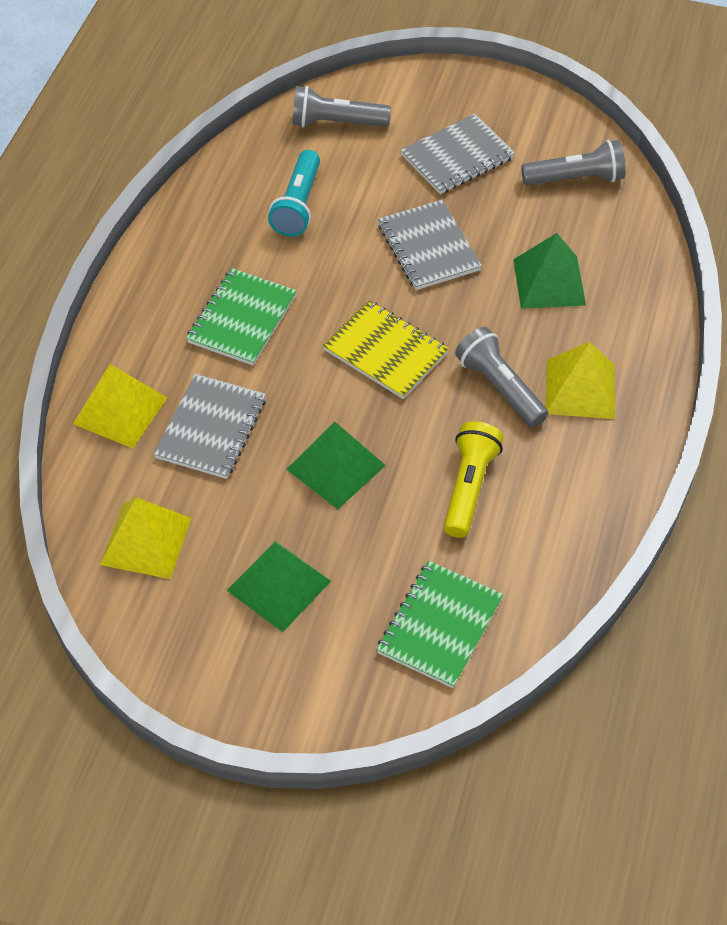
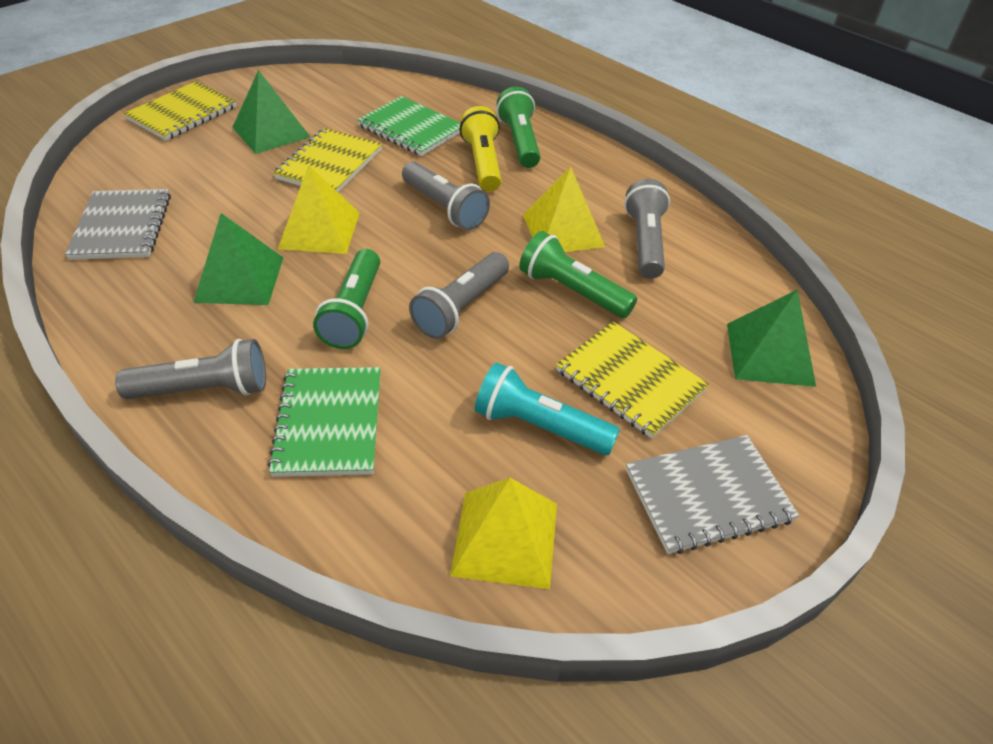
green flashlight: none = 0 -> [313,249,380,349] [497,87,541,168] [519,231,637,318] = 3
grey flashlight: [292,86,391,127] [455,327,548,427] [521,140,626,186] = 3 -> [115,339,266,399] [402,162,490,230] [409,252,509,339] [624,179,670,279] = 4
grey notebook: [154,374,266,479] [378,200,482,290] [401,114,515,194] = 3 -> [65,189,171,260] [626,435,799,554] = 2
yellow notebook: [323,300,449,399] = 1 -> [124,81,237,140] [273,128,382,192] [556,322,709,439] = 3

